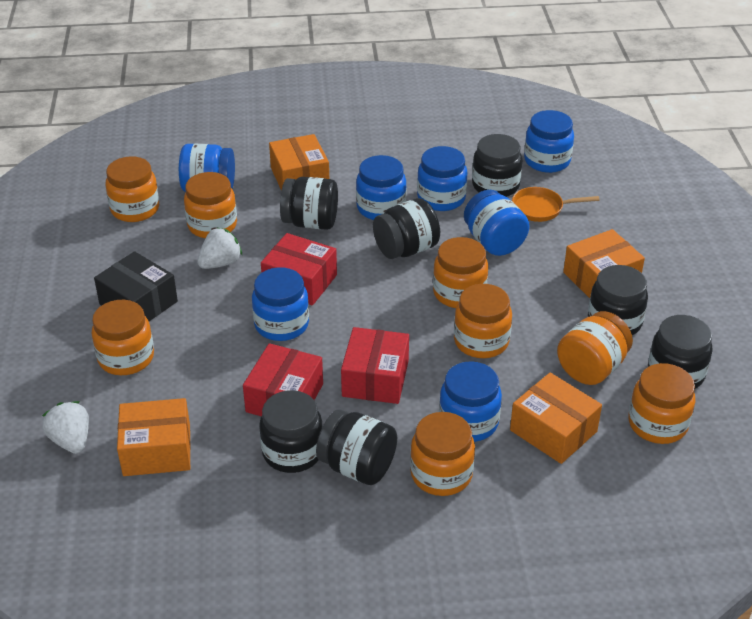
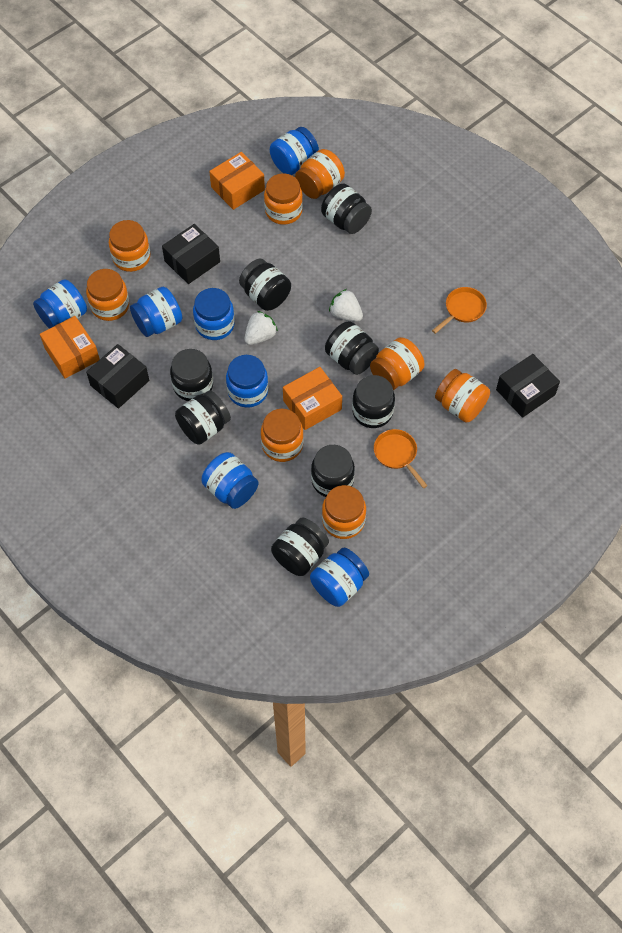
black box: [94,251,178,321] = 1 -> [86,344,149,409] [162,224,220,284] [496,354,560,418] = 3
black jar: [259,390,323,473] [280,177,338,230] [316,409,397,485] [373,198,440,259] [472,134,522,197] [588,265,648,336] [648,315,713,389] = 7 -> [170,349,213,401] [175,390,231,445] [239,259,291,311] [271,517,329,576] [311,445,355,497] [321,184,372,234] [325,321,379,375] [352,375,395,428] = 8
orange box: [117,398,191,476] [269,134,329,191] [510,373,602,464] [563,229,645,298] = 4 -> [40,316,100,379] [209,152,265,210] [283,367,342,430] = 3
orange pan: [512,187,599,222] = 1 -> [374,429,428,488] [432,287,487,334] = 2
red box: [243,343,323,416] [261,233,337,306] [341,327,409,404] = 3 -> none = 0

